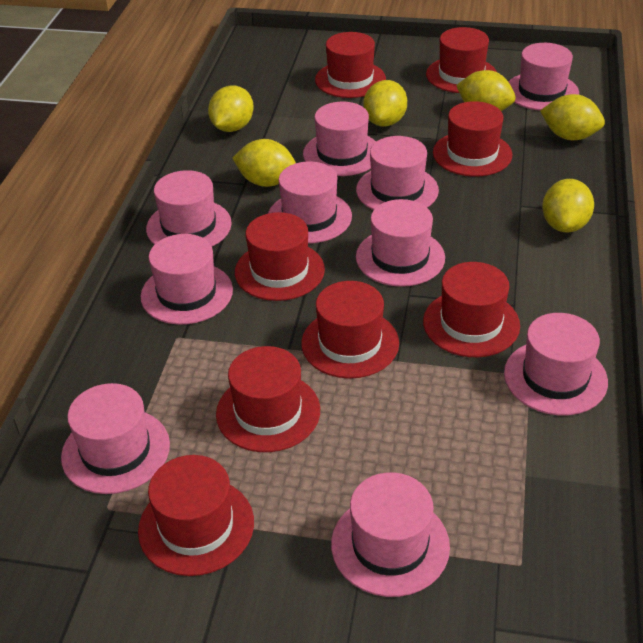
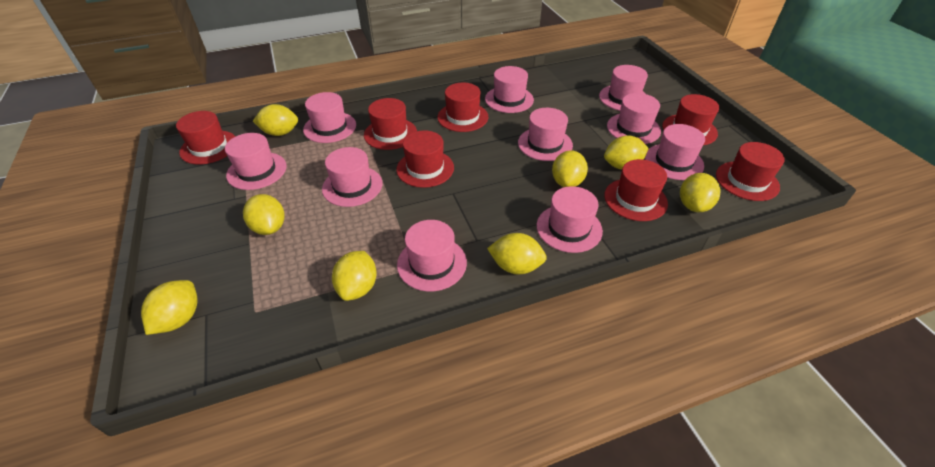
red hat: [138,455,254,576] [216,346,320,452] [235,212,325,301] [301,281,399,378] [315,32,386,98] [423,262,520,357] [426,27,497,93] [433,101,512,177] = 8 -> [176,111,236,164] [364,98,417,150] [396,130,454,188] [437,83,488,132] [604,159,668,221] [662,94,719,145] [716,142,785,201] = 7
yellow lemon: [208,85,254,132] [232,139,296,187] [363,80,407,127] [456,70,516,111] [540,94,605,140] [542,179,594,232] = 6 -> [141,280,198,335] [243,194,284,235] [253,104,298,136] [332,251,377,301] [487,233,547,274] [552,150,588,187] [604,135,649,170] [680,173,721,212] = 8

